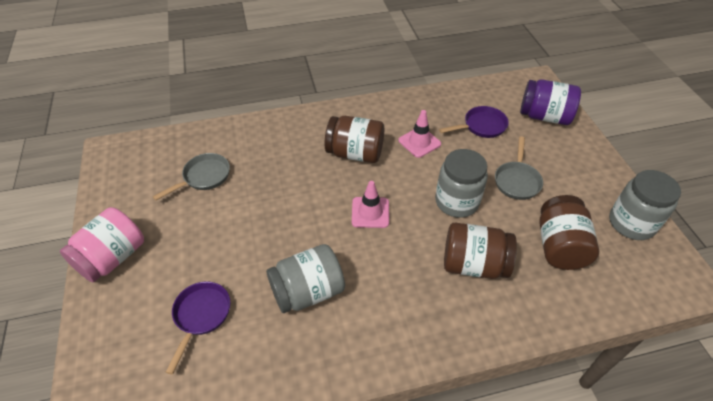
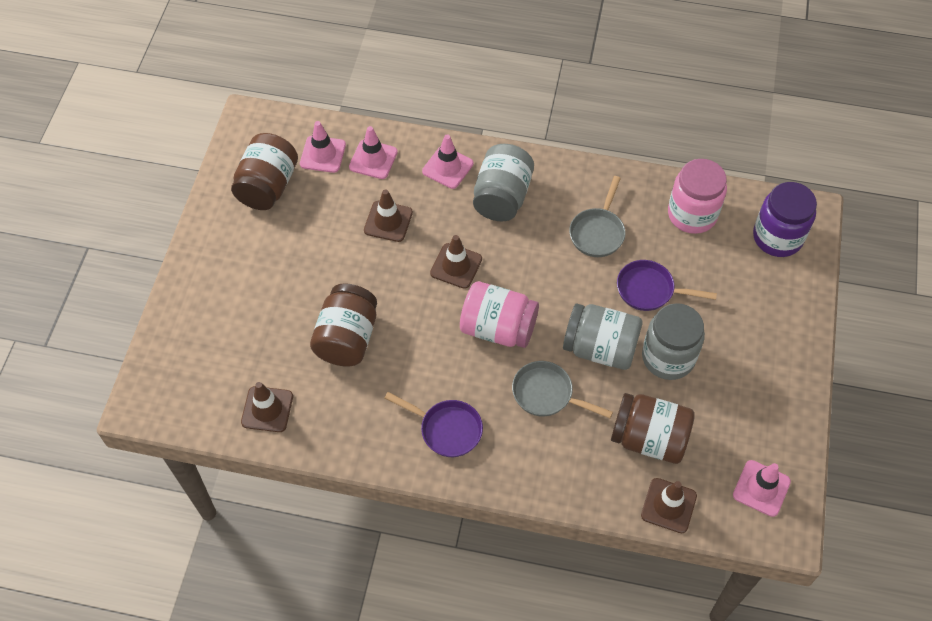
brown traffic cone: none = 0 -> [241,382,293,432] [364,189,413,242] [430,235,482,289] [641,478,697,533] = 4
pink jar: [60,207,144,282] = 1 -> [460,281,539,348] [668,159,727,234] = 2
pink traffic cone: [352,181,389,228] [398,110,441,158] = 2 -> [300,121,346,173] [349,126,398,179] [422,135,473,189] [733,460,791,517] = 4

